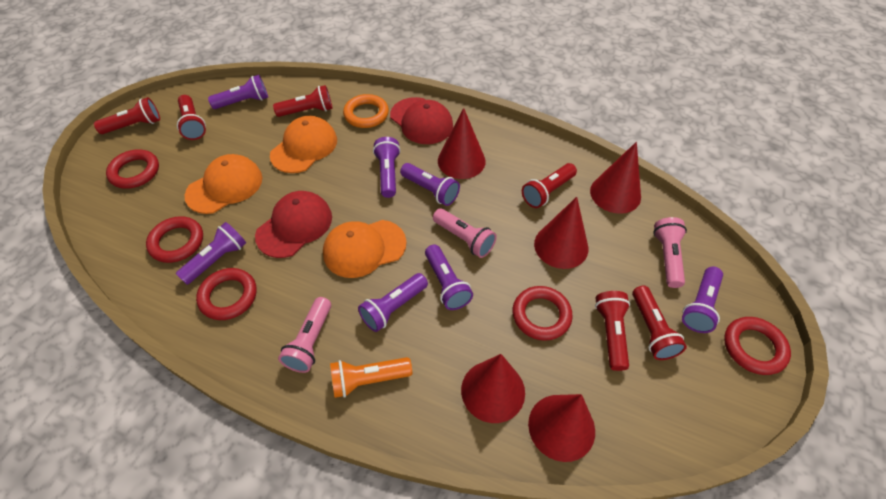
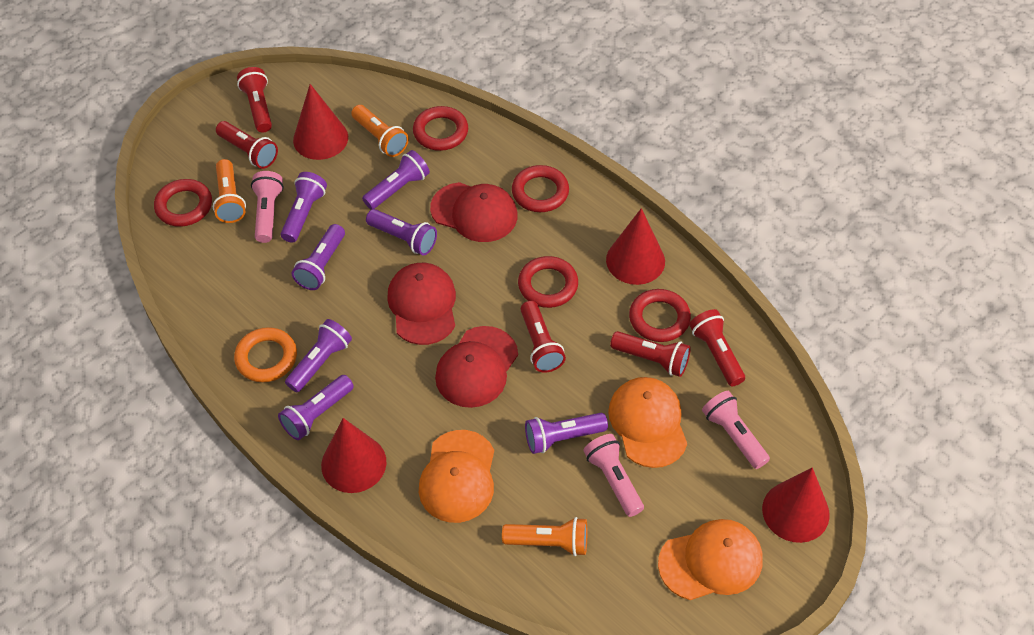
orange flashlight: [330,357,412,398] = 1 -> [213,159,246,223] [351,105,409,157] [502,517,587,556] = 3
red cap: [255,191,332,258] [390,97,453,144] = 2 -> [387,263,456,345] [430,182,518,242] [435,326,518,408] = 3
red cone: [438,108,486,179] [461,354,525,423] [528,394,595,462] [534,197,588,269] [590,142,641,214] = 5 -> [293,84,348,160] [321,418,386,493] [606,208,665,285] [762,468,830,543] = 4
red flashlight: [94,97,160,134] [177,95,206,140] [273,85,333,117] [522,163,577,208] [595,291,630,371] [632,286,687,360] = 6 -> [216,121,278,169] [237,67,272,132] [520,301,566,373] [610,331,691,377] [689,309,745,386] = 5

